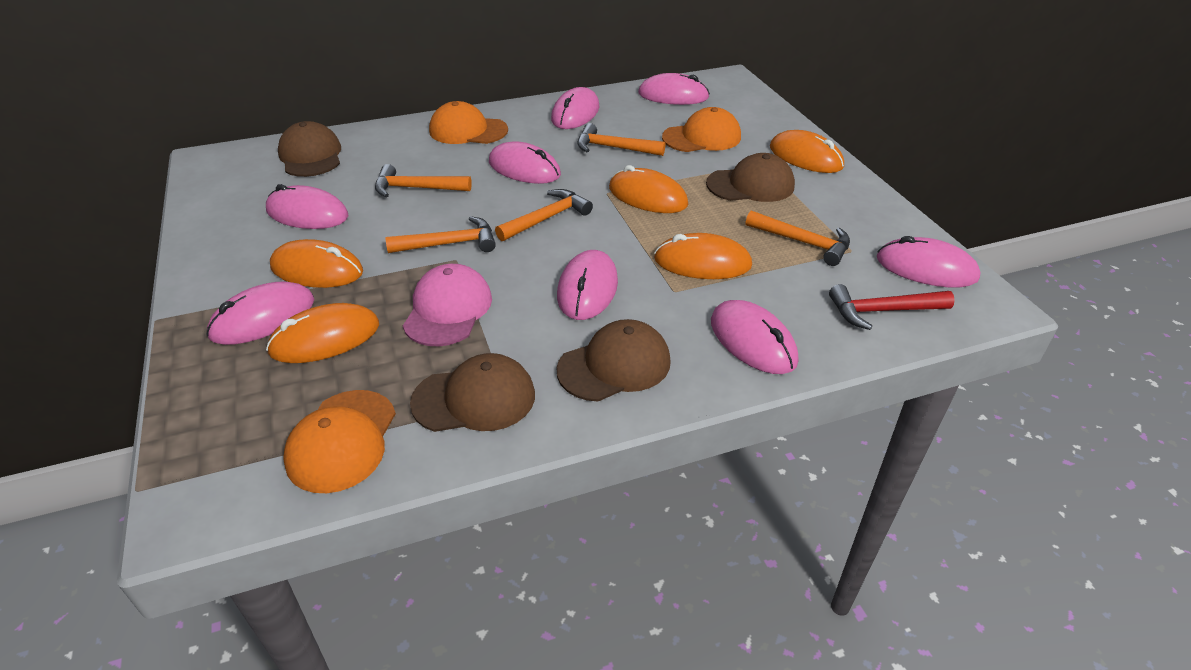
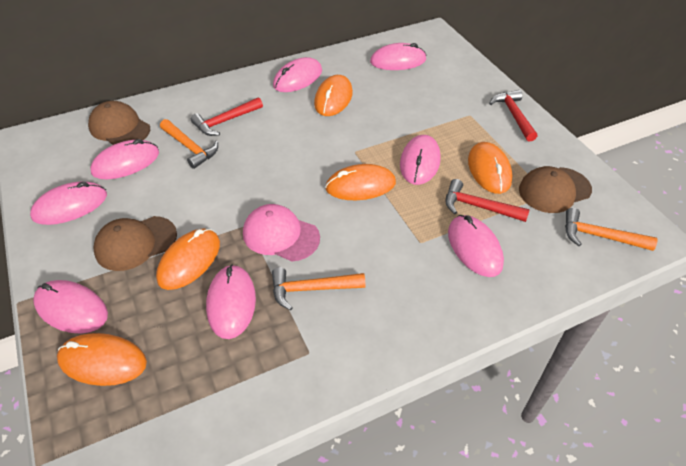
brown cap: [278,121,341,177] [410,353,535,432] [557,319,671,401] [706,153,795,202] = 4 -> [88,101,150,145] [93,216,177,271] [519,166,592,213] = 3
orange cap: [283,390,396,493] [429,101,508,144] [662,107,741,152] = 3 -> none = 0
orange hammer: [375,164,472,197] [386,216,496,253] [495,189,593,241] [577,123,665,156] [746,211,850,266] = 5 -> [160,119,218,169] [272,267,366,310] [565,208,658,251] = 3
red hammer: [829,284,955,330] = 1 -> [191,97,263,136] [445,179,530,222] [489,90,537,142] = 3

